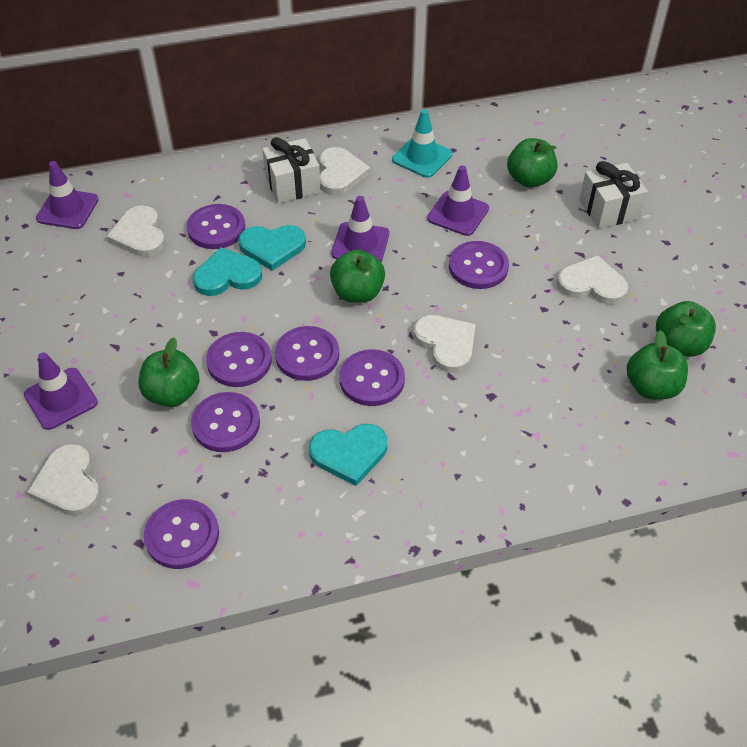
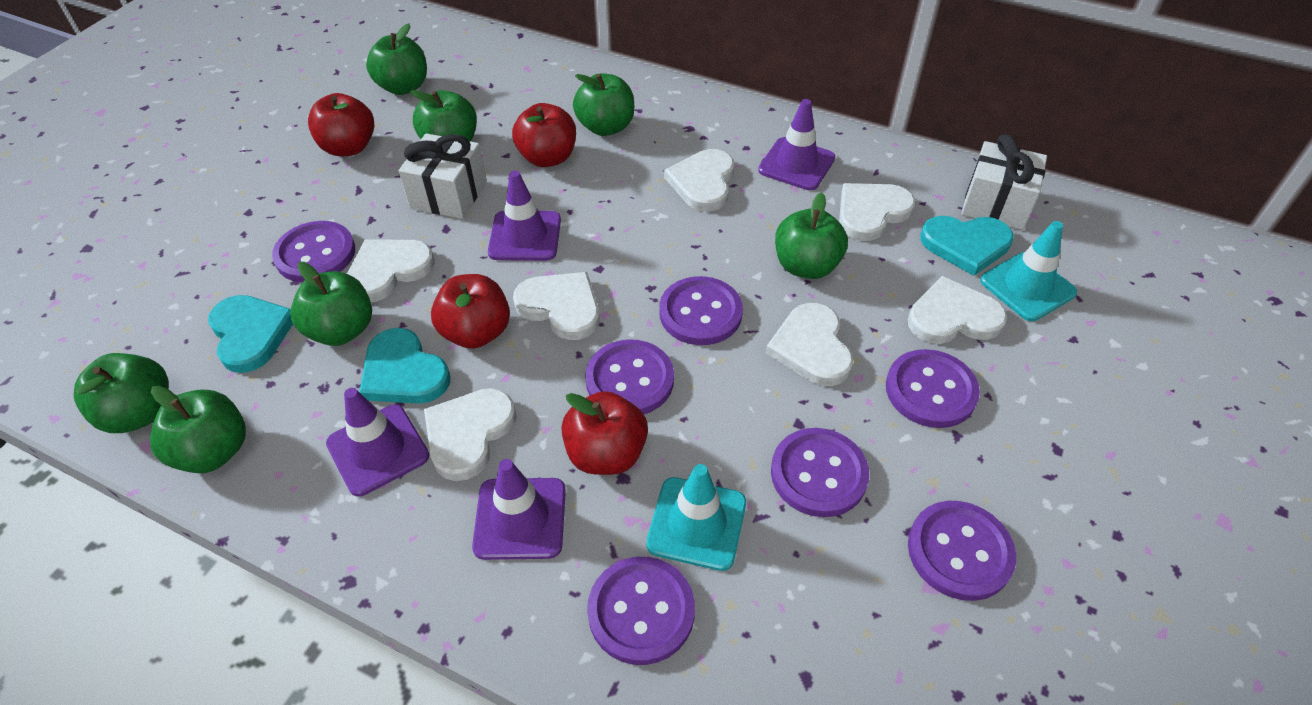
green apple: [139,338,200,407] [330,249,385,303] [507,138,557,188] [627,330,688,400] [656,301,716,357] = 5 -> [74,353,169,433] [150,386,246,473] [290,262,372,346] [366,24,427,95] [410,90,477,142] [573,73,634,136] [775,192,848,279] = 7
red apple: none = 0 -> [308,93,374,157] [431,274,510,349] [512,103,576,167] [561,391,648,475] = 4
turquoise traffic cone: [392,109,452,178] = 1 -> [646,464,746,571] [980,221,1077,321] = 2
white heart: [27,444,101,516] [106,205,165,257] [319,147,370,195] [414,315,476,373] [557,255,628,304] = 5 -> [347,239,435,302] [424,388,516,481] [513,272,600,340] [664,149,734,211] [766,303,853,386] [839,183,915,241] [908,276,1007,344] = 7

